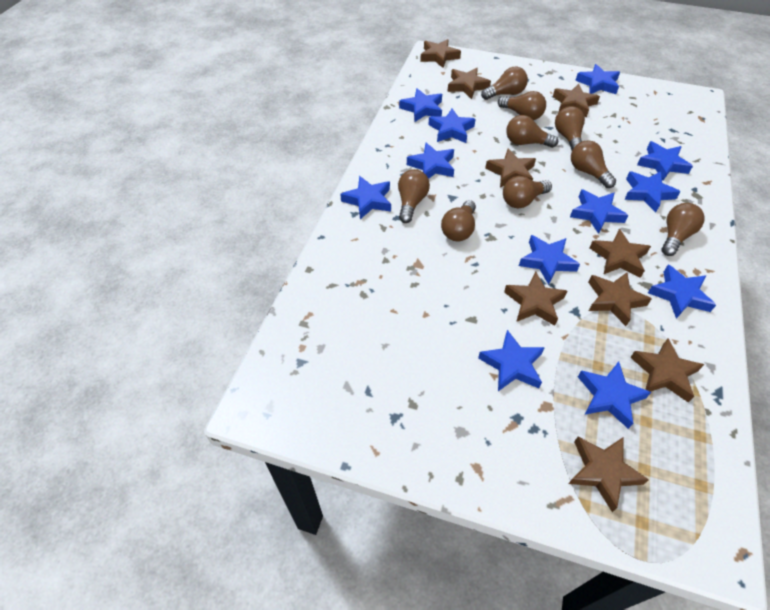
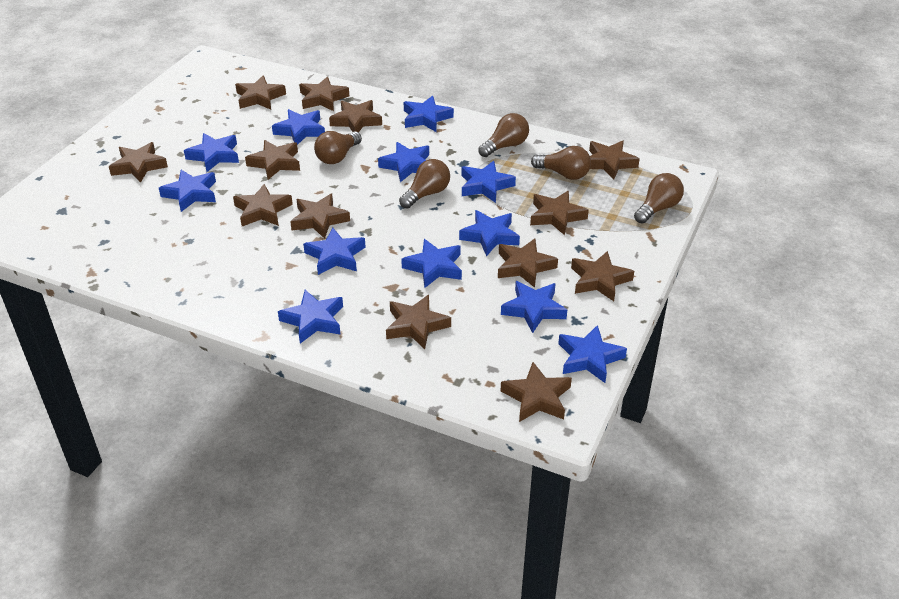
brown light bulb: [398,169,430,223] [441,200,476,241] [481,66,528,100] [498,91,546,120] [503,176,552,209] [506,115,558,148] [555,106,585,150] [571,140,616,188] [662,203,704,256] = 9 -> [314,131,362,164] [399,159,450,209] [478,113,529,157] [531,146,591,180] [634,173,684,223] = 5
brown star: [420,39,461,68] [447,68,491,99] [485,148,536,188] [504,272,567,326] [553,84,600,118] [568,437,649,512] [588,273,652,326] [590,229,651,278] [630,339,704,402] = 9 -> [109,142,168,183] [233,184,293,226] [235,76,286,109] [245,140,300,180] [290,194,350,239] [299,77,349,111] [329,100,382,133] [386,295,451,349] [498,238,558,288] [501,362,572,422] [530,191,589,235] [571,251,634,301] [589,141,640,180] = 13

